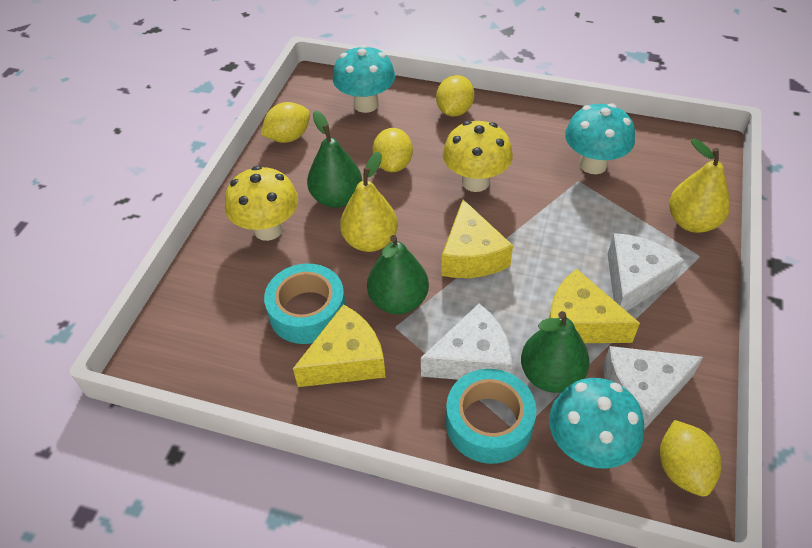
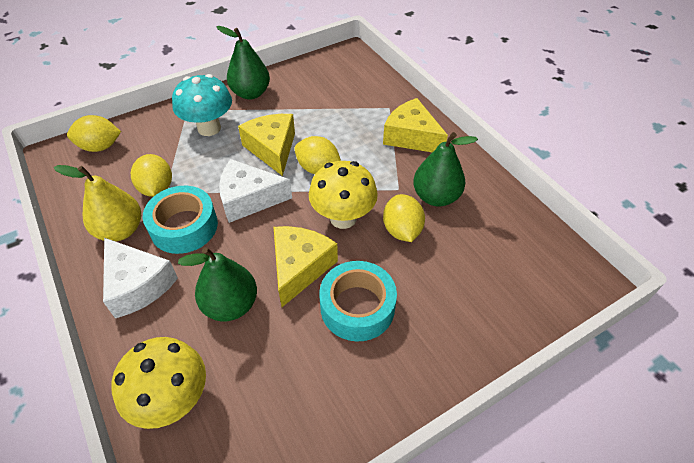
turquoise mushroom: [333,45,395,113] [549,378,644,469] [565,103,635,174] = 3 -> [172,74,232,136] = 1
white cheese: [421,304,512,380] [603,346,703,430] [608,233,684,311] = 3 -> [103,238,178,318] [219,159,292,223] = 2
yellow pear: [340,151,398,252] [669,139,730,233] = 2 -> [54,165,141,241] = 1

